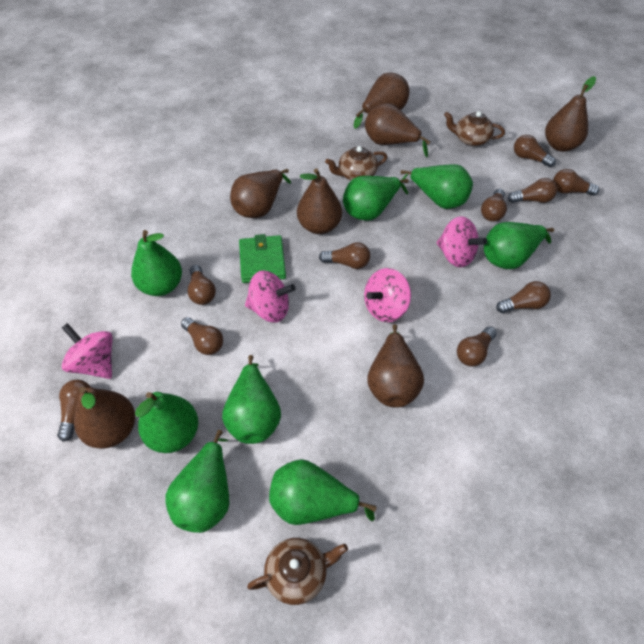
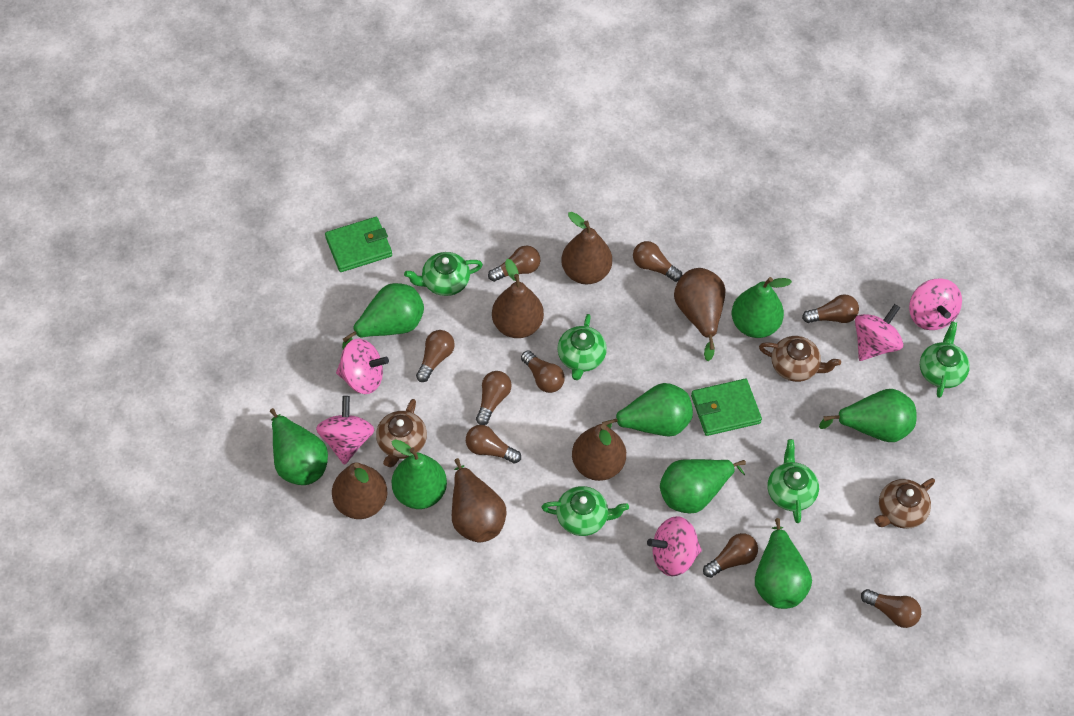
brown light bulb: [57,380,91,442] [181,317,223,355] [187,265,216,305] [319,242,370,269] [457,326,497,366] [481,188,507,222] [496,281,551,313] [508,178,557,203] [514,135,556,167] [553,169,599,196] = 10 -> [416,330,455,382] [466,425,521,464] [476,371,511,425] [488,246,540,282] [521,350,565,393] [633,241,682,282] [703,533,758,578] [802,294,859,323] [861,589,921,628] = 9
brown pear: [74,387,135,449] [230,169,291,218] [297,168,342,234] [354,73,409,129] [365,103,430,157] [367,324,424,408] [545,76,596,152] = 7 -> [332,463,387,519] [452,458,506,542] [492,259,544,338] [561,212,612,284] [572,424,626,481] [674,268,725,361] = 6
green teapot: none = 0 -> [404,252,483,296] [541,486,629,536] [557,314,607,380] [768,439,819,523] [920,321,970,398] = 5
green wallet: [239,234,286,283] = 1 -> [325,217,392,272] [691,379,762,436] = 2
pink spinning top: [62,323,112,379] [245,270,295,322] [364,268,411,322] [437,216,487,267] = 4 -> [316,396,374,465] [336,339,389,394] [647,516,702,576] [855,304,903,361] [909,278,962,330] = 5

